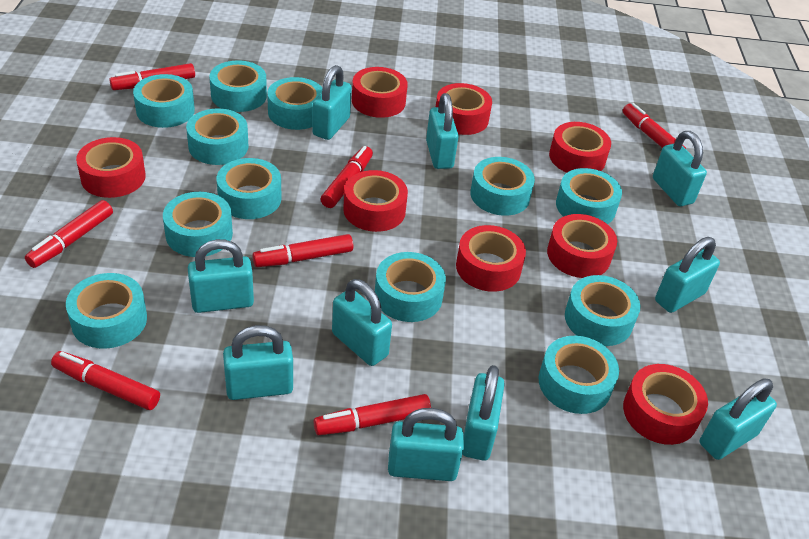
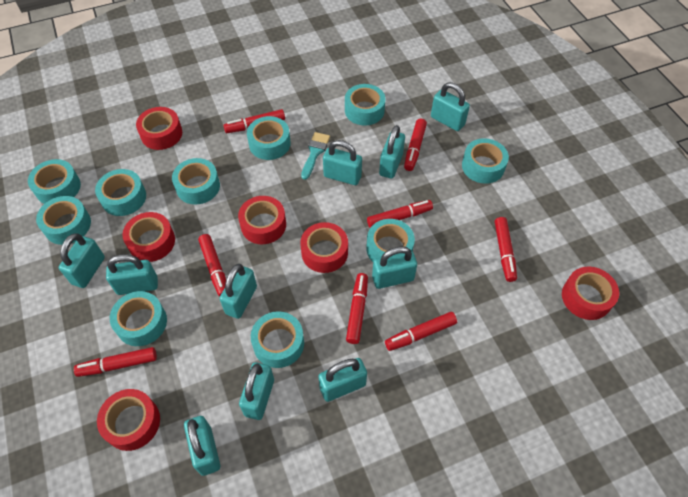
red marker: [25,200,113,268] [51,351,160,410] [109,63,195,90] [252,234,353,267] [314,394,431,435] [320,146,373,208] [623,103,686,149] = 7 -> [74,347,157,377] [198,234,226,297] [223,109,285,133] [346,273,368,344] [367,200,433,228] [385,312,457,351] [404,119,427,171] [495,217,517,282] = 8
red tape: [76,137,146,198] [343,170,408,232] [352,67,408,118] [436,83,492,135] [456,225,526,292] [547,214,617,278] [549,122,611,173] [623,364,708,445] = 8 -> [97,389,160,451] [122,212,175,262] [136,107,182,150] [238,196,286,244] [300,222,348,273] [562,267,619,320] = 6
turquoise brush: none = 0 -> [301,132,330,180] = 1
turquoise tape: [66,273,147,349] [133,74,195,128] [163,192,233,257] [186,108,249,165] [209,60,267,112] [217,158,282,219] [267,77,322,130] [375,252,446,322] [470,157,535,216] [538,336,619,414] [556,168,622,224] [565,275,641,346] = 12 -> [28,159,81,204] [36,196,91,245] [95,169,146,216] [110,291,167,346] [172,158,220,205] [247,116,291,160] [251,311,304,368] [345,84,386,126] [367,219,415,262] [462,138,509,184] = 10

